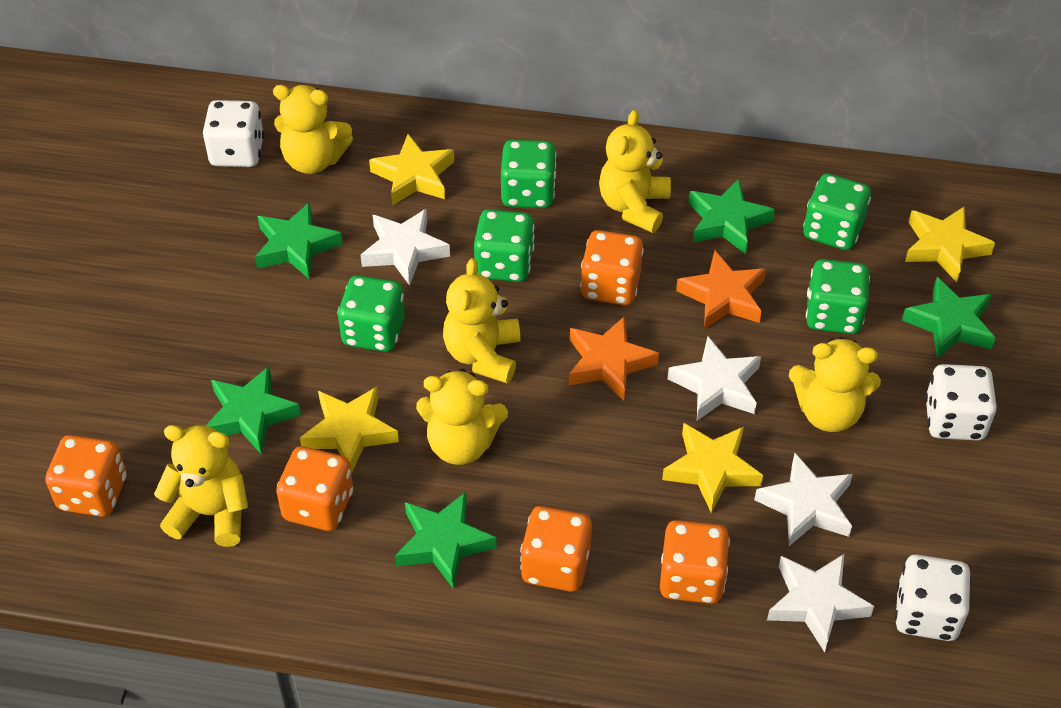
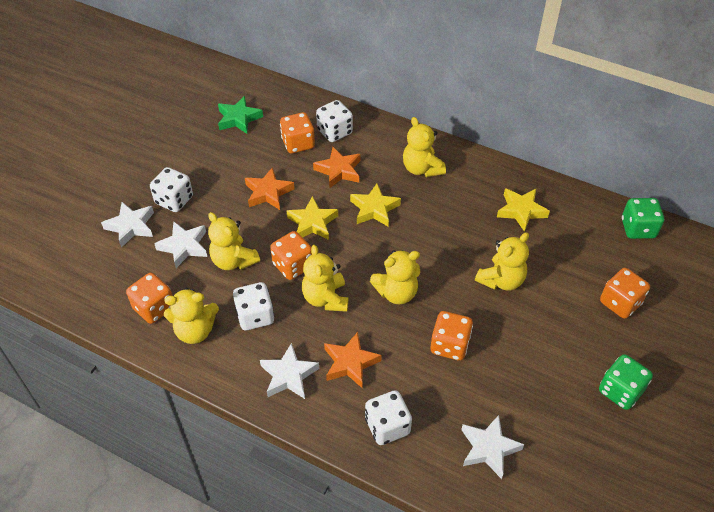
green dice: [338,275,405,352] [474,209,534,282] [501,140,556,208] [803,173,871,250] [806,259,870,334] = 5 -> [599,354,653,410] [622,198,664,239] = 2
green star: [206,366,301,454] [255,202,343,279] [395,492,497,588] [688,179,775,254] [902,277,996,359] = 5 -> [218,96,263,134] = 1
orange star: [569,316,659,401] [676,250,766,330] = 2 -> [245,167,295,210] [313,147,361,189] [324,332,382,389] = 3
white dice: [202,100,264,167] [895,554,971,641] [925,364,997,441] = 3 -> [150,167,193,212] [233,282,274,330] [316,100,353,142] [365,390,412,445] = 4
yellow star: [300,387,399,474] [369,134,454,206] [662,423,763,513] [905,206,995,282] = 4 -> [287,196,338,240] [350,184,401,227] [497,188,550,232] = 3

